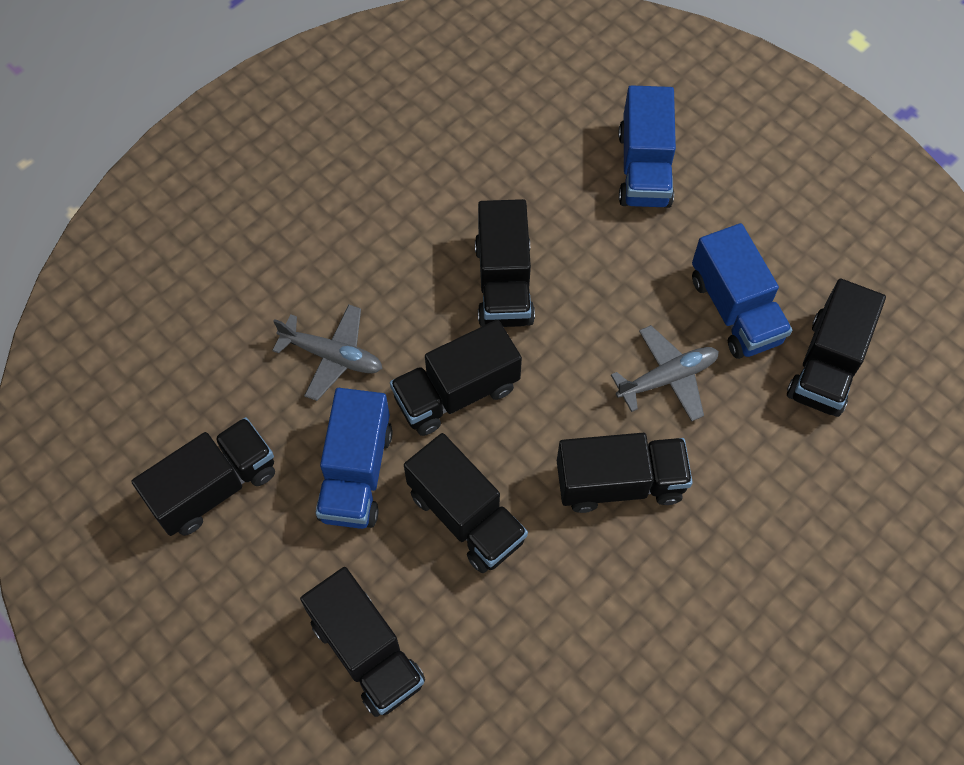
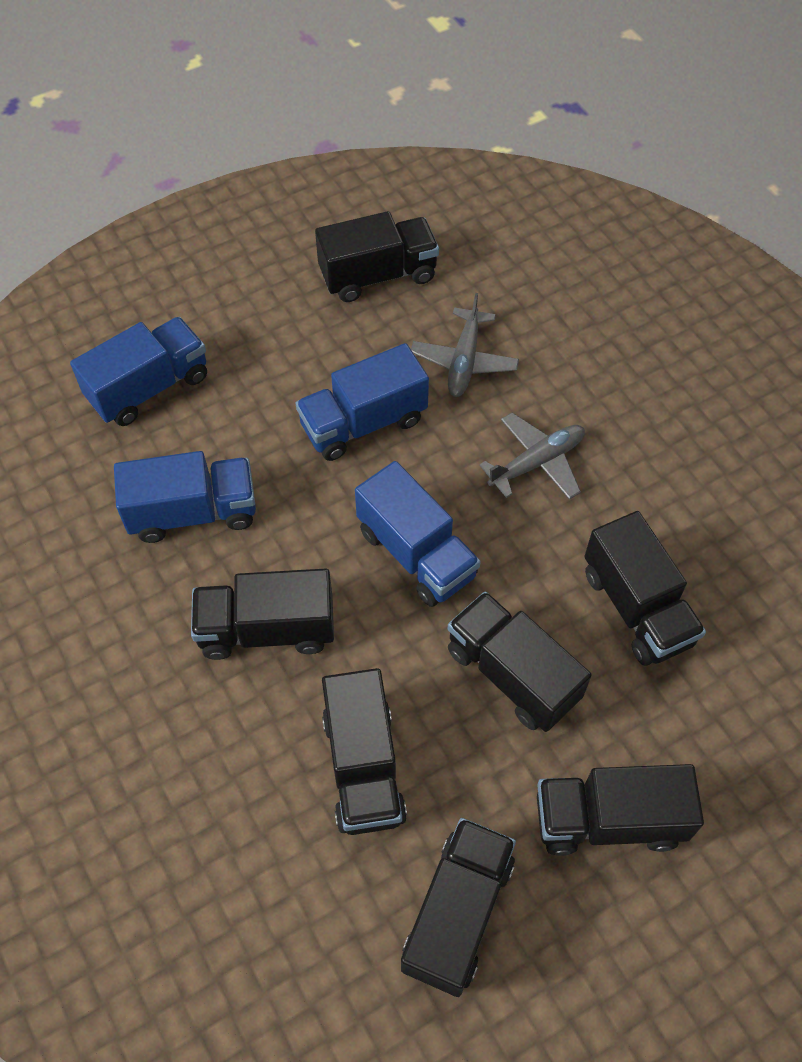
blue truck: [316,388,393,529] [618,85,676,208] [692,223,792,359] = 3 -> [70,317,207,426] [114,451,256,543] [296,343,429,461] [355,461,481,607] = 4

